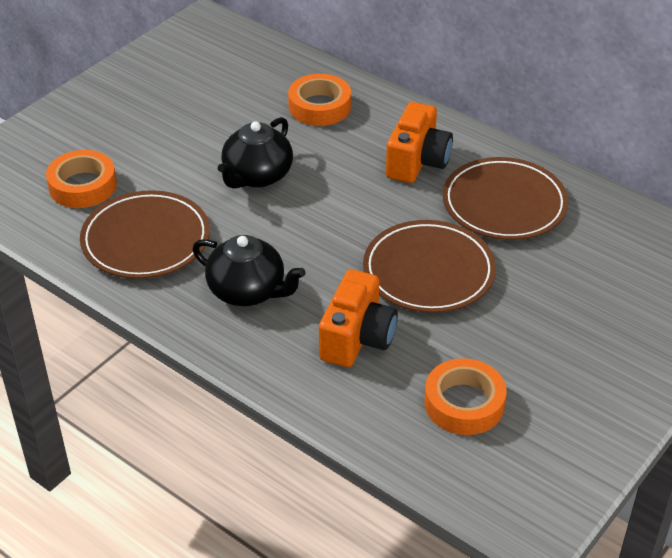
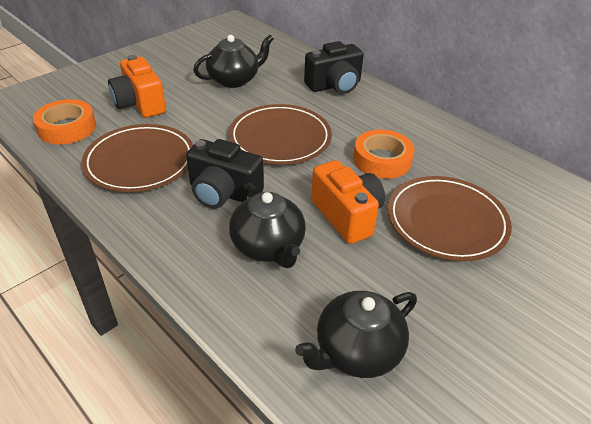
black camera: none = 0 -> [186,139,264,208] [304,41,364,94] = 2
black teapot: [192,235,305,306] [218,117,293,189] = 2 -> [193,35,274,88] [229,183,306,268] [295,291,417,378] = 3
orange tape: [46,150,117,208] [288,74,351,126] [424,358,507,435] = 3 -> [33,99,96,144] [353,129,415,179] = 2

